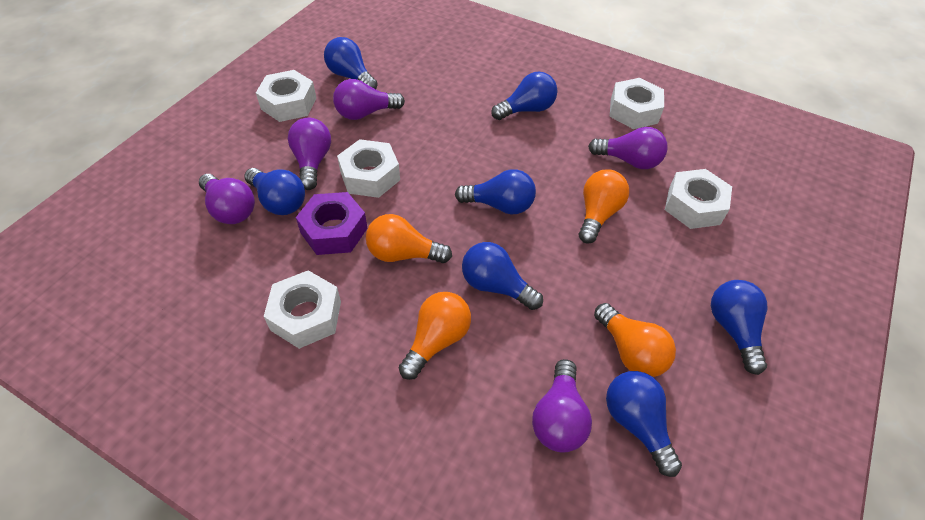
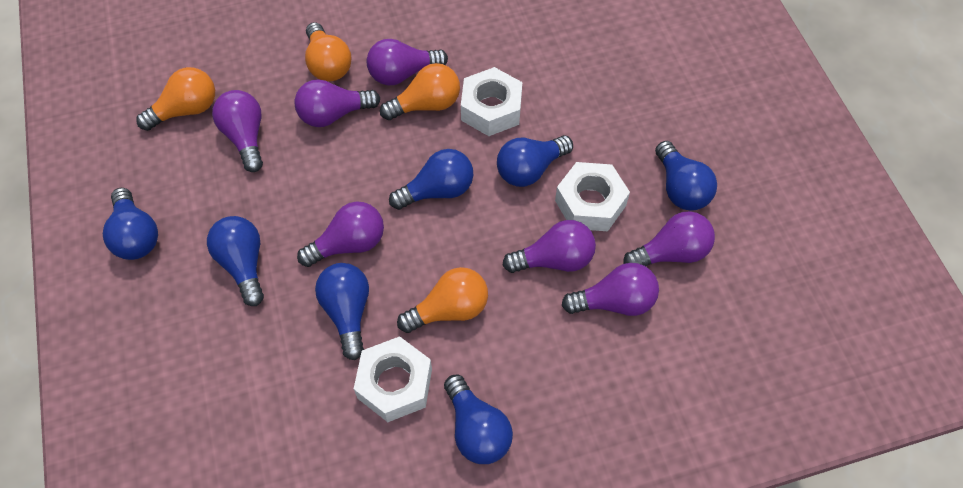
purple light bulb: [199,174,255,224] [288,118,331,190] [333,79,405,120] [532,359,592,453] [588,127,668,169] = 5 -> [212,90,263,172] [294,79,380,127] [297,201,384,267] [367,39,448,85] [503,220,596,273] [562,263,659,316] [623,211,715,266] = 7
purple nut: [296,192,368,255] = 1 -> none = 0
white nut: [256,70,316,122] [264,270,341,349] [337,139,400,198] [610,78,664,129] [665,169,732,229] = 5 -> [354,336,432,422] [461,67,522,136] [555,162,630,231] = 3

